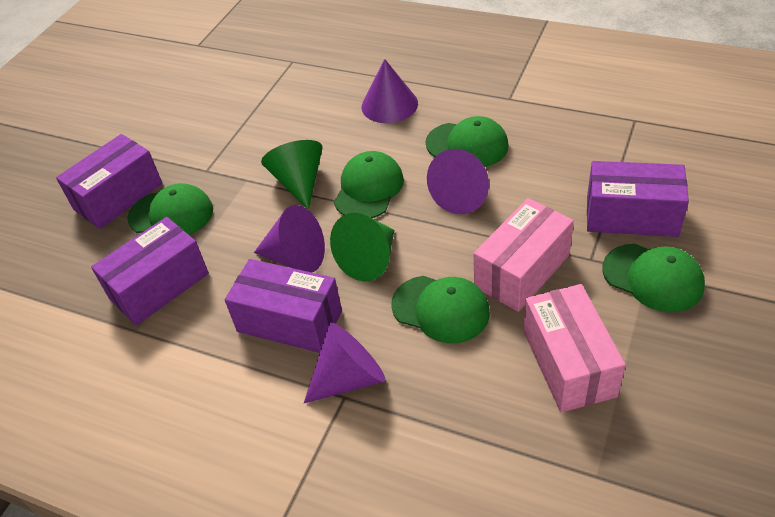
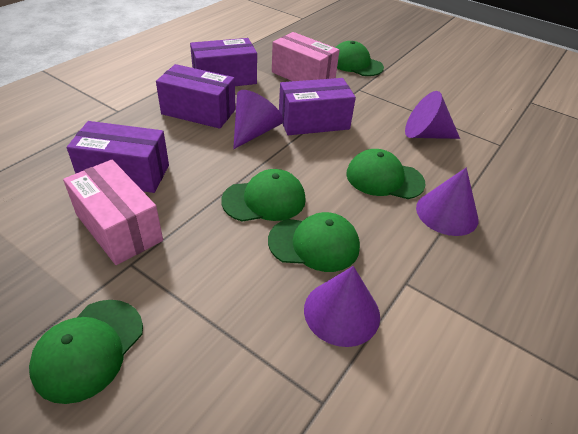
green cone: [261,140,322,210] [330,213,394,281] = 2 -> none = 0

